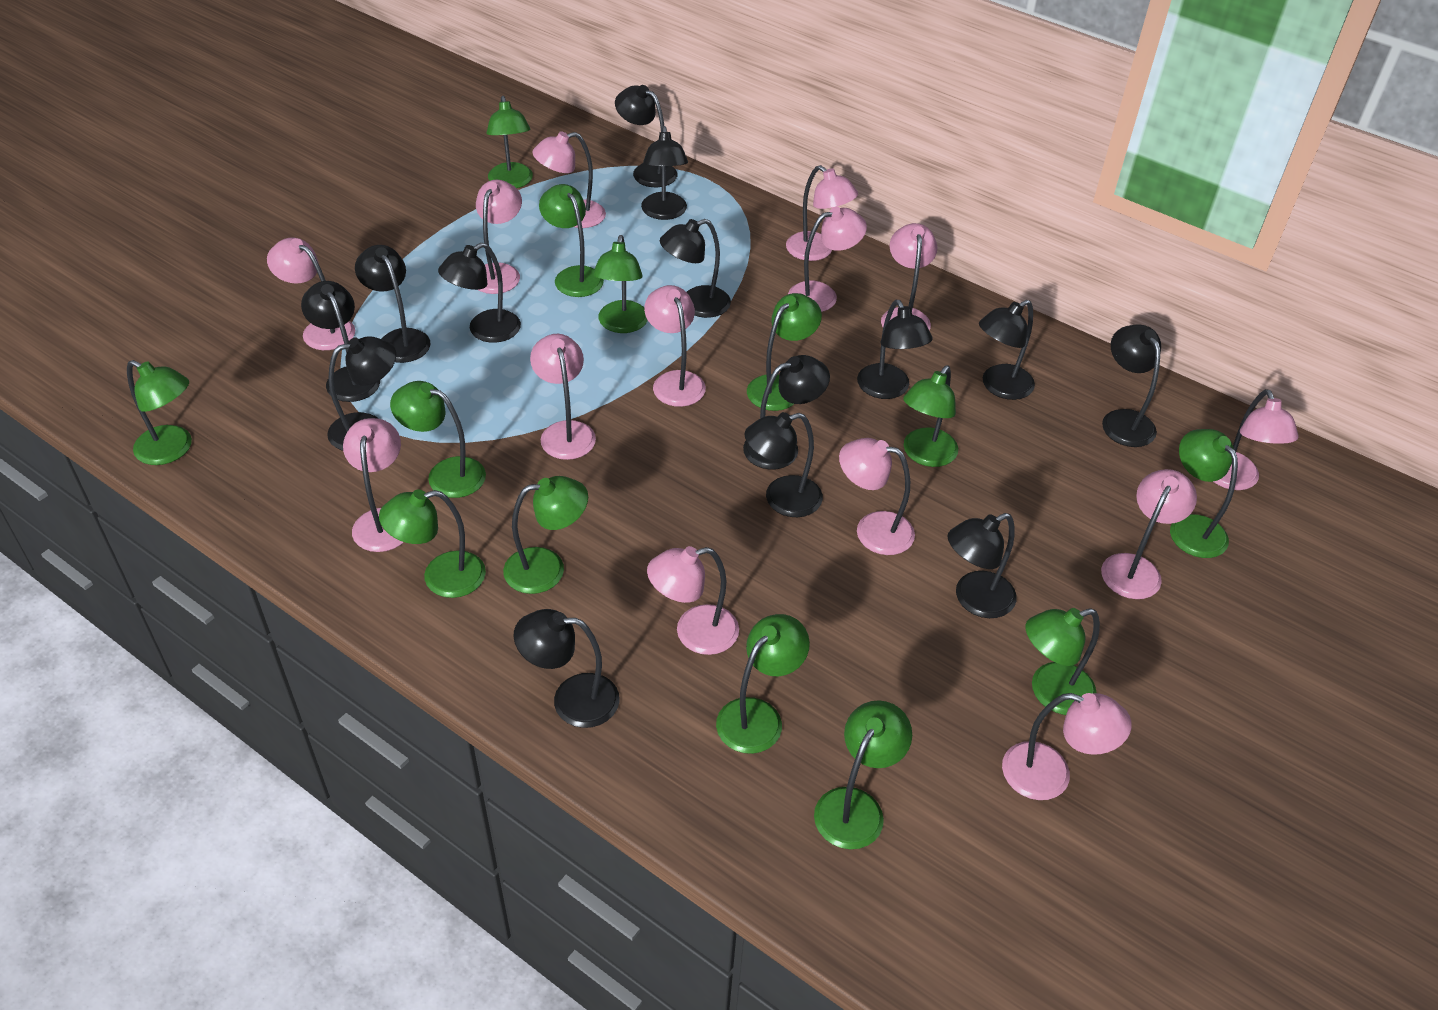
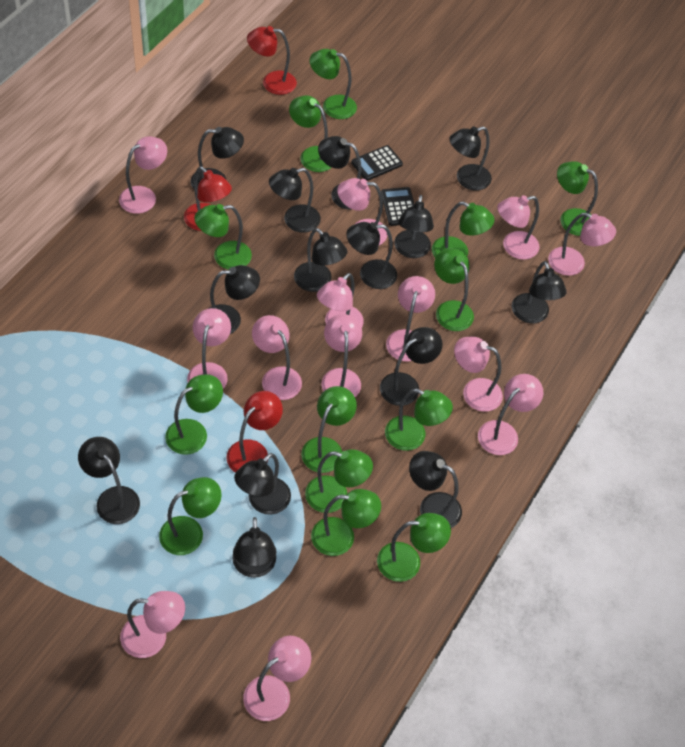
black calculator: none = 0 -> [351,145,403,181] [381,187,415,226] = 2
pink lamp: [267,237,355,350] [343,418,404,552] [476,180,522,294] [530,334,596,460] [532,132,606,228] [644,285,706,407] [647,546,739,655] [786,165,858,261] [788,207,867,312] [839,438,915,555] [881,223,937,330] [1002,693,1132,800] [1101,469,1197,599] [1213,389,1299,490] = 14 -> [119,136,167,214] [120,591,185,658] [187,308,231,389] [243,636,311,721] [252,315,302,400] [317,273,364,328] [321,314,362,397] [337,178,387,245] [386,276,435,361] [454,337,503,412] [478,374,544,455] [497,195,539,260] [548,213,616,276] = 13
red lamp: none = 0 -> [184,166,232,231] [226,391,283,473] [247,26,297,95] = 3

